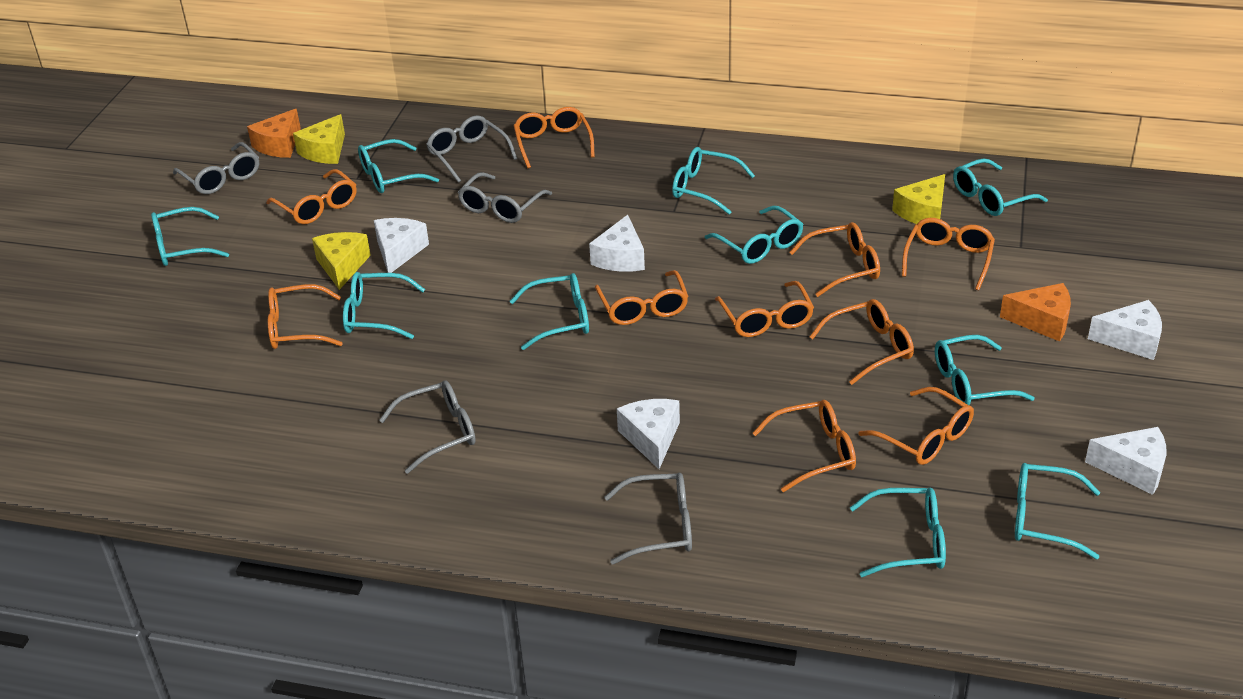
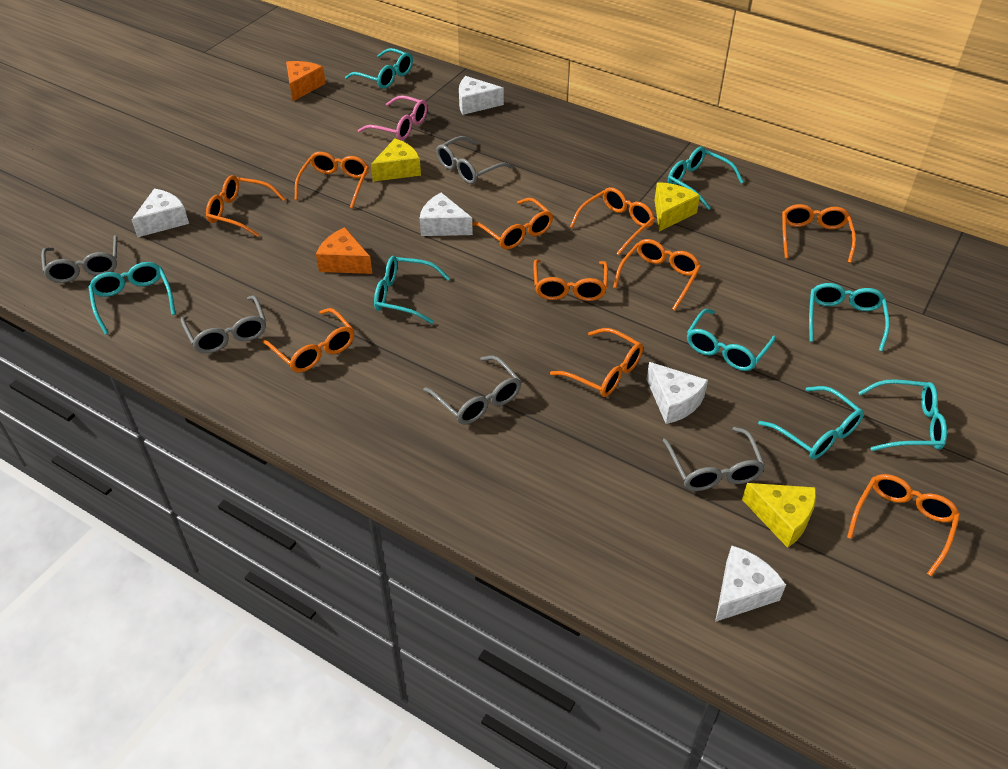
pink glasses: none = 0 -> [358,95,427,140] = 1
turquoise glasses: [151,207,229,266] [343,272,425,339] [358,139,439,193] [509,273,589,350] [672,147,755,214] [705,206,803,264] [850,488,946,577] [935,335,1035,405] [953,158,1048,216] [1015,463,1100,559] = 10 -> [89,262,176,335] [345,48,413,89] [374,256,450,324] [668,147,744,210] [687,309,776,371] [758,386,864,459] [809,283,890,352] [858,379,947,451] = 8

